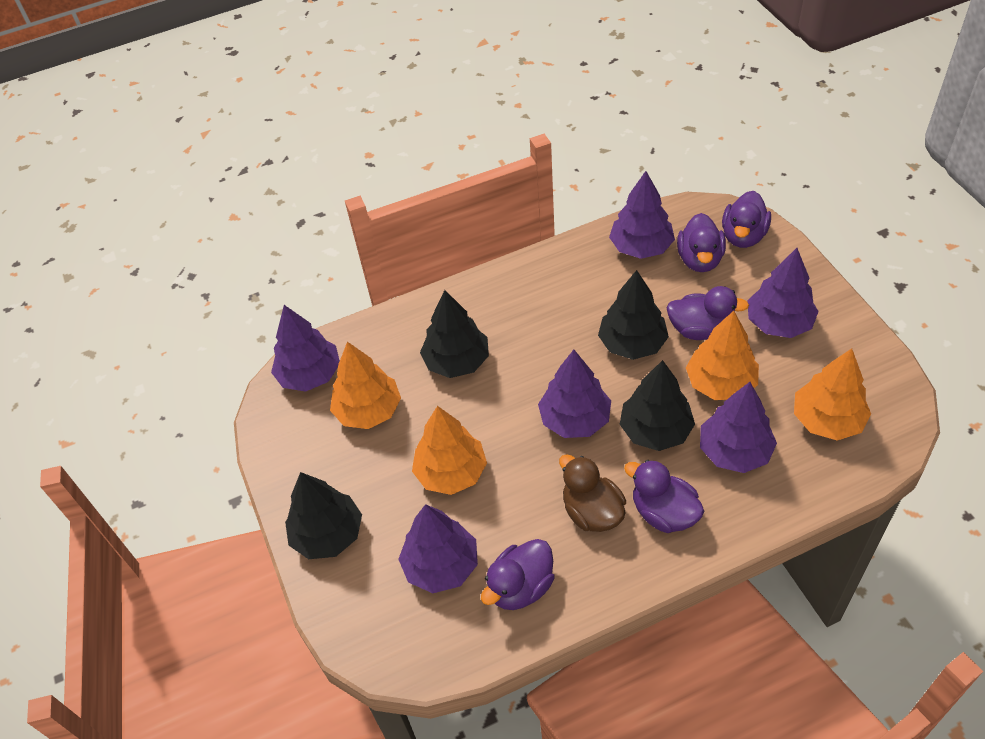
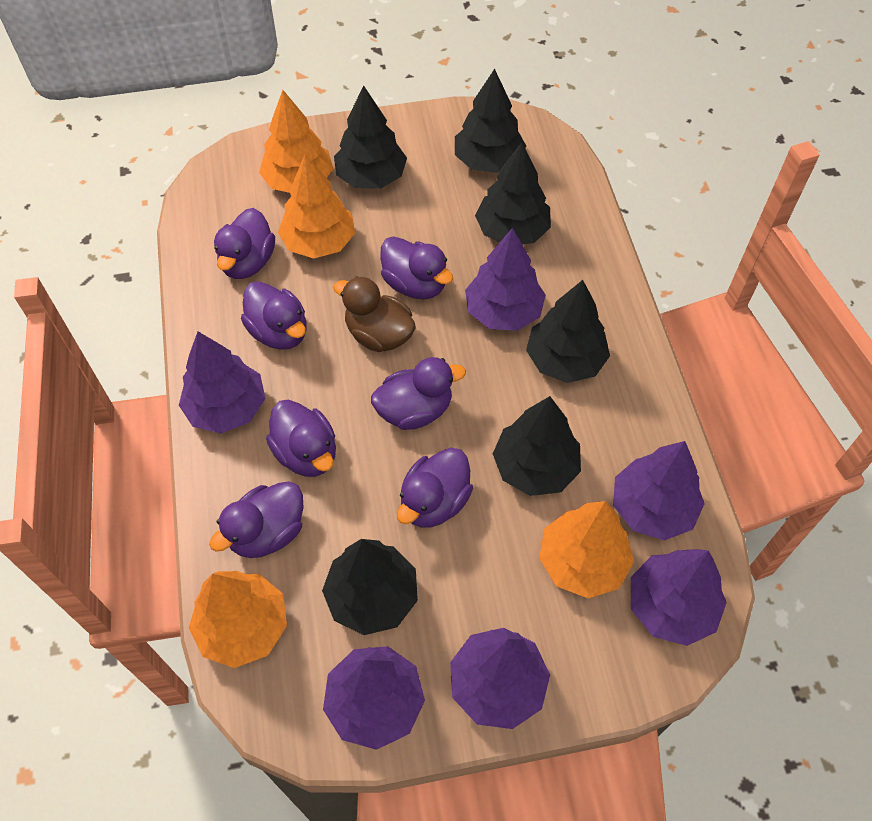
black tree: [285,472,362,559] [420,290,489,378] [598,270,669,360] [620,360,695,451] = 4 -> [322,539,418,635] [334,86,407,189] [455,69,526,173] [475,142,551,244] [493,396,581,496] [526,280,610,383] = 6
purple duck: [481,539,555,610] [624,460,704,533] [667,286,749,340] [677,213,726,272] [722,191,771,248] = 5 -> [209,482,303,558] [214,208,275,279] [241,281,307,350] [266,400,336,477] [371,357,466,430] [380,236,453,299] [397,448,473,528] = 7

